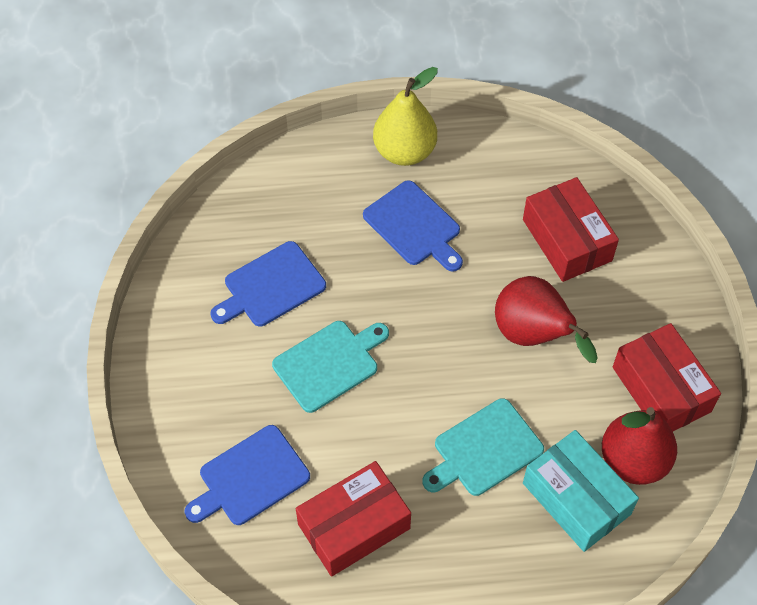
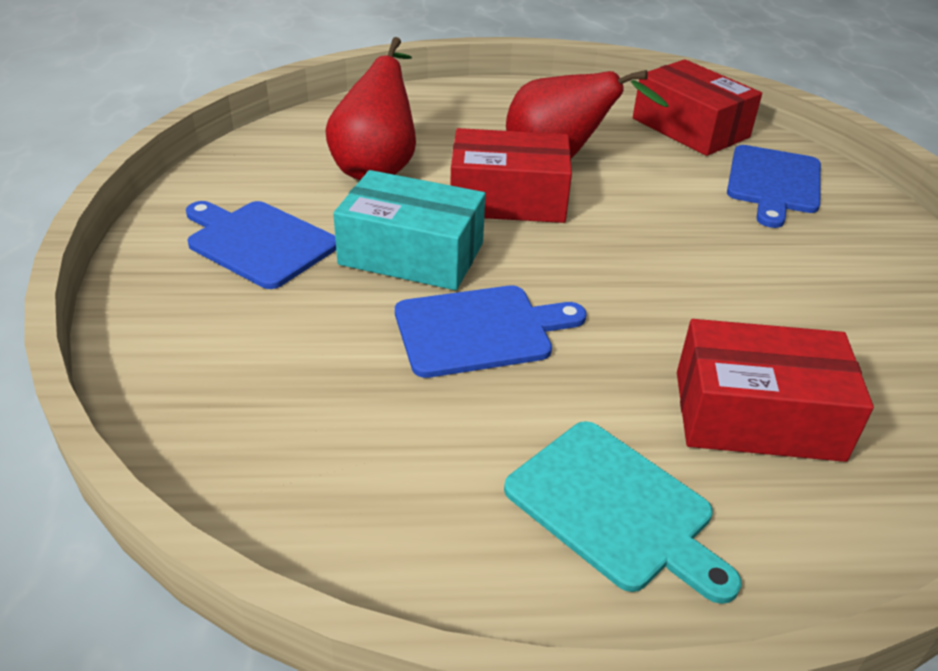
turquoise cutting board: [272,321,389,413] [422,398,544,496] = 2 -> [504,421,742,604] = 1
yellow pear: [373,67,438,166] = 1 -> none = 0

